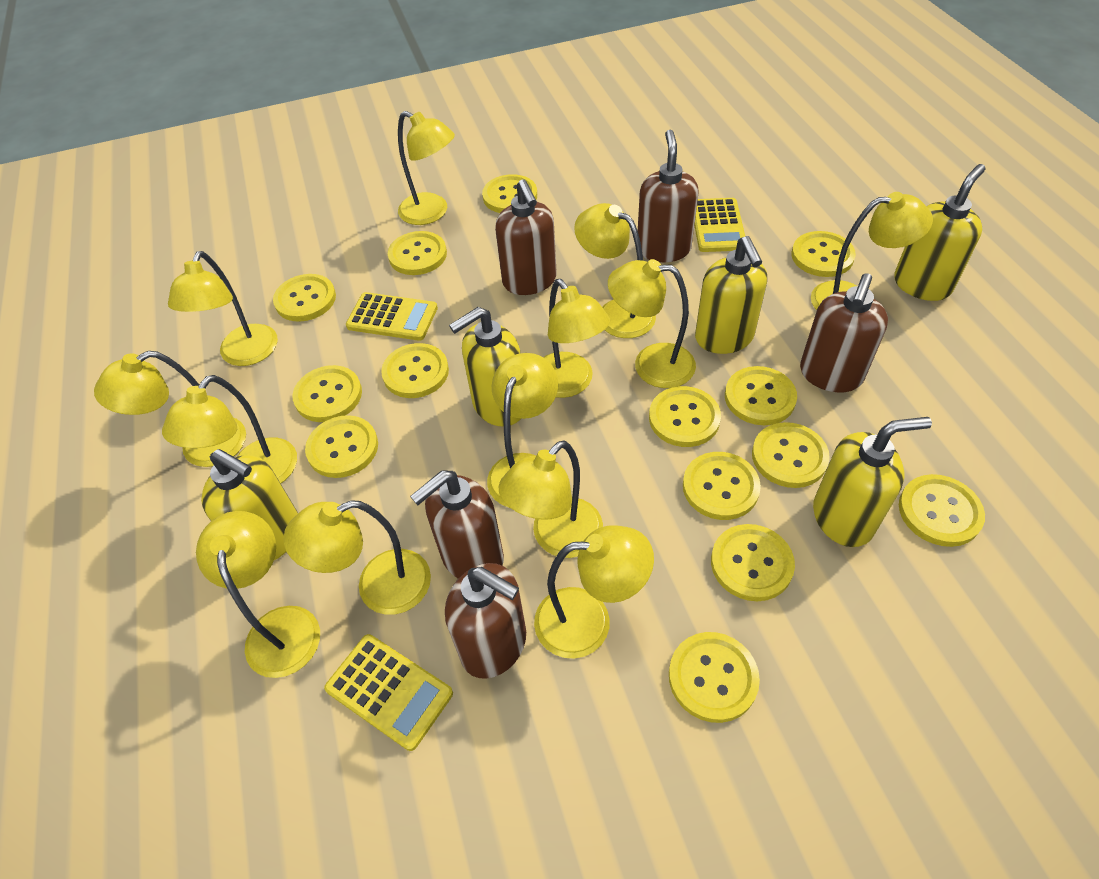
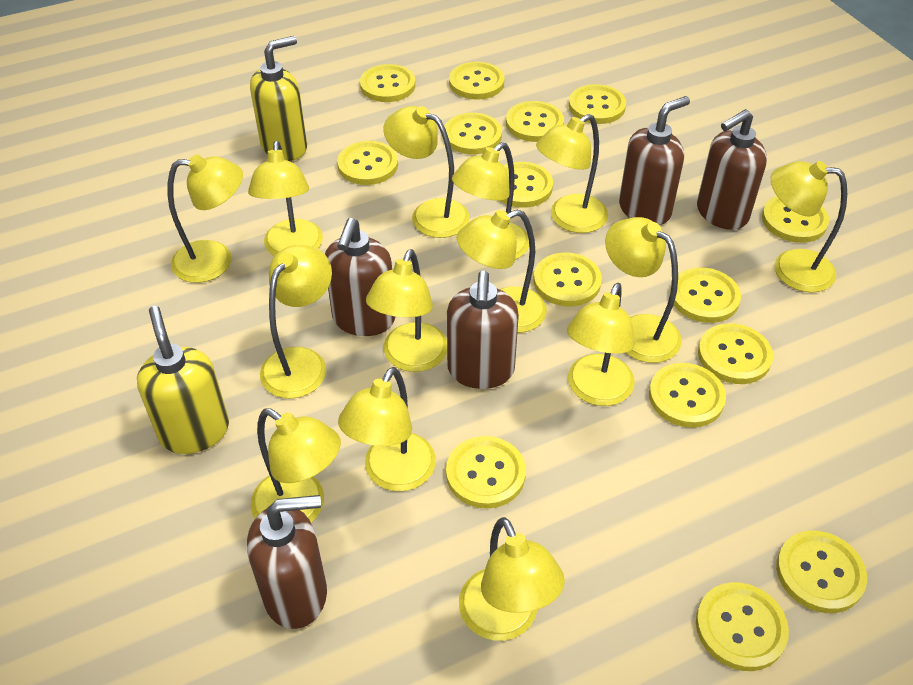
yellow button: [273,274,336,322] [293,365,362,422] [305,415,378,478] [381,343,449,398] [388,231,447,275] [482,174,537,213] [649,386,721,447] [669,632,760,723] [683,452,761,520] [711,524,795,601] [725,366,797,425] [752,422,830,488] [792,231,856,277] [899,474,985,547] = 14 -> [337,141,398,185] [360,64,415,102] [444,113,502,154] [446,436,526,509] [449,62,505,100] [500,162,553,208] [506,101,564,142] [533,253,602,307] [569,84,626,124] [649,363,726,428] [670,267,741,323] [696,582,789,671] [698,323,773,384] [762,196,829,243] [776,531,867,613] = 15
yellow calculator: [324,634,453,751] [346,292,438,341] [694,198,745,252] = 3 -> none = 0
yellow lamp: [94,351,246,467] [162,375,297,484] [168,251,278,366] [196,511,320,678] [283,500,431,615] [398,111,455,225] [487,353,558,508] [499,440,603,558] [534,525,654,658] [543,279,610,398] [574,203,656,338] [608,259,696,388] [811,192,933,310] = 13 -> [167,155,243,283] [248,141,323,256] [251,408,341,523] [260,245,332,399] [338,367,436,491] [366,249,447,372] [383,106,470,238] [452,142,529,260] [457,210,547,333] [459,517,565,641] [536,114,608,233] [567,283,635,406] [605,217,682,363] [771,161,847,292] = 14
yellow soap dispenser: [201,449,298,560] [449,307,521,426] [695,236,767,354] [813,417,932,547] [894,164,986,301] = 5 -> [137,306,229,454] [250,36,307,161] = 2

